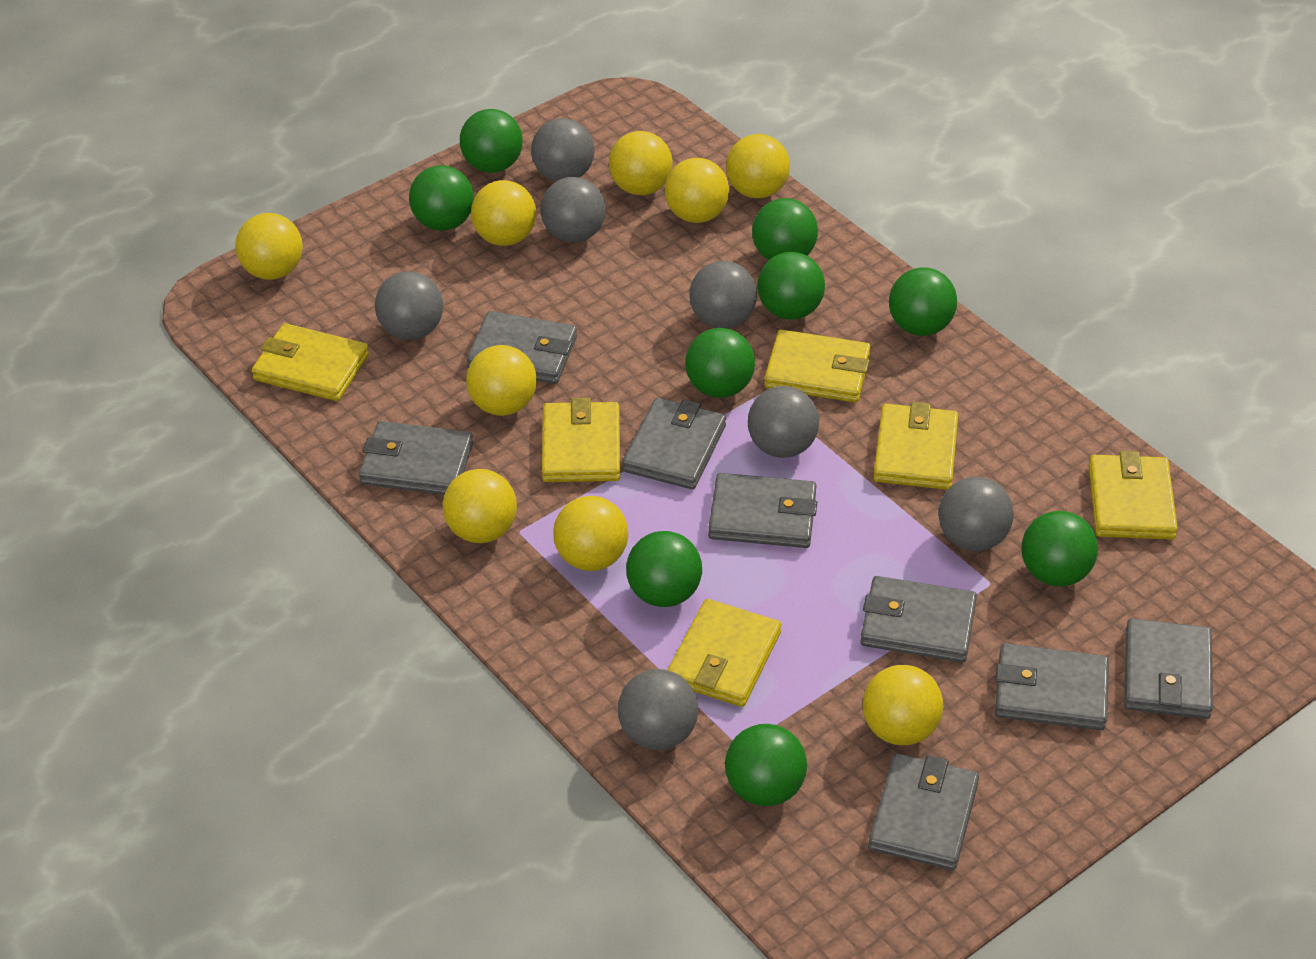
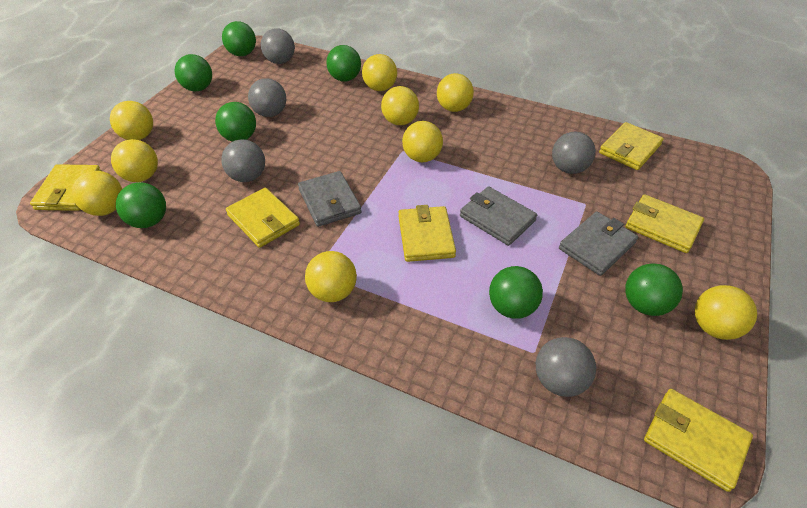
green ball: [409,165,474,231] [460,109,523,173] [626,531,702,607] [685,328,755,398] [725,724,807,806] [752,198,818,260] [757,252,825,320] [889,267,957,336] [1021,511,1098,587] = 9 -> [116,182,166,228] [175,54,212,91] [215,102,256,141] [222,21,256,56] [326,45,361,82] [489,266,543,319] [625,263,683,316] = 7
grey ball: [375,271,443,340] [531,118,594,181] [541,177,606,242] [618,669,698,750] [689,261,757,329] [748,386,819,458] [938,477,1014,551] = 7 -> [221,139,265,182] [248,78,286,117] [261,28,295,64] [536,337,596,397] [552,132,596,174] = 5
grey wallet: [359,421,473,495] [467,311,577,384] [622,397,726,490] [708,473,817,548] [860,576,977,662] [868,753,979,870] [995,643,1109,730] [1124,618,1213,719] = 8 -> [298,171,361,227] [460,186,537,246] [559,211,638,276] = 3

